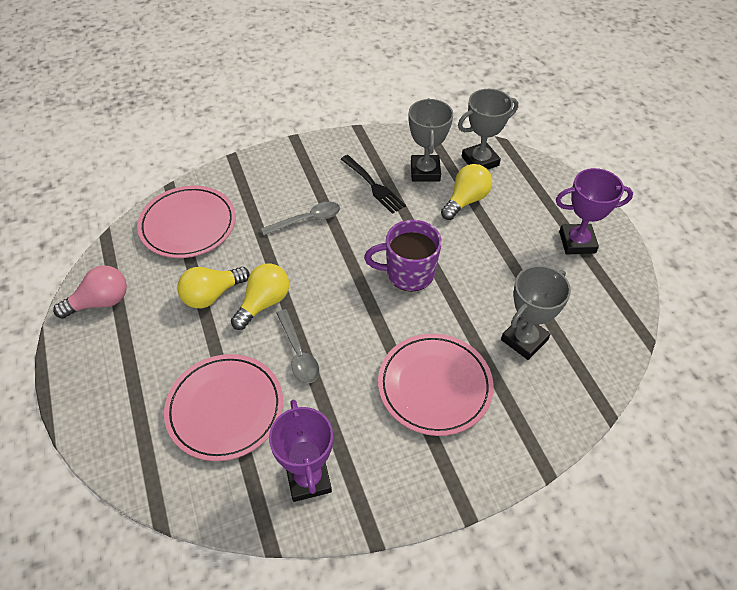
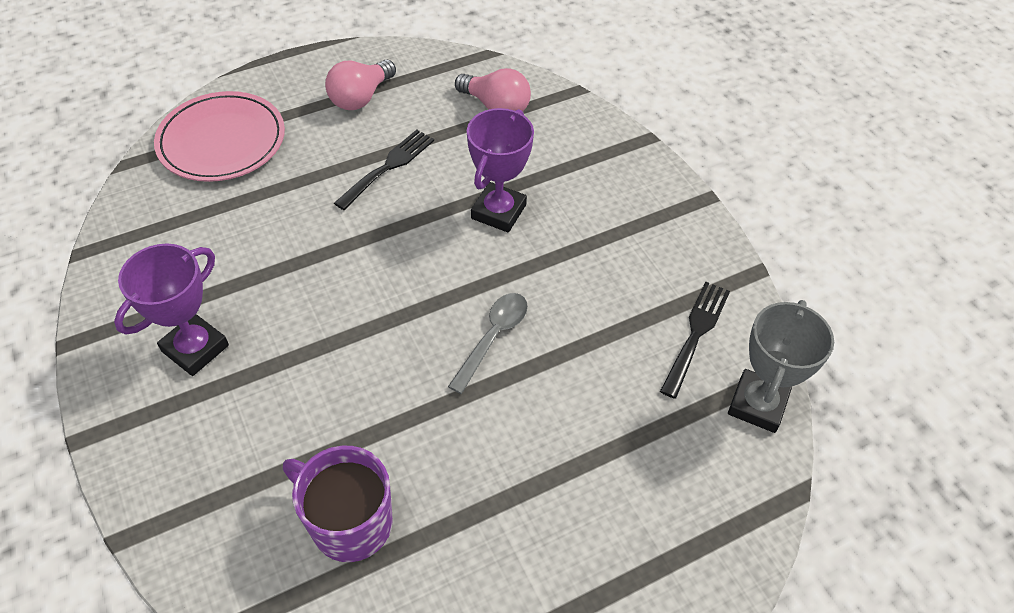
black fork: [341,155,406,214] = 1 -> [334,130,434,210] [660,282,730,399] = 2
grey spoon: [261,202,340,235] [277,309,319,384] = 2 -> [448,293,528,394] = 1
grey trophy: [409,98,453,182] [458,89,518,170] [501,265,571,360] = 3 -> [728,300,834,433] = 1
pink light bulb: [53,265,127,319] = 1 -> [325,60,396,110] [455,68,531,112] = 2
pink plate: [137,186,236,258] [164,354,283,461] [378,334,494,436] = 3 -> [154,91,285,182] = 1
yellow light bulb: [177,267,250,308] [231,264,289,330] [441,164,492,220] = 3 -> none = 0

